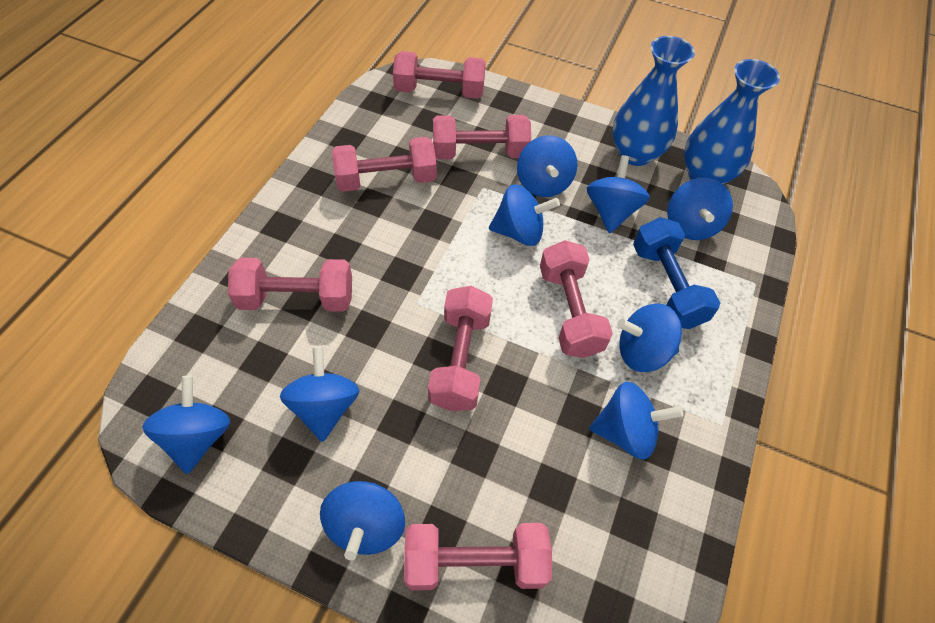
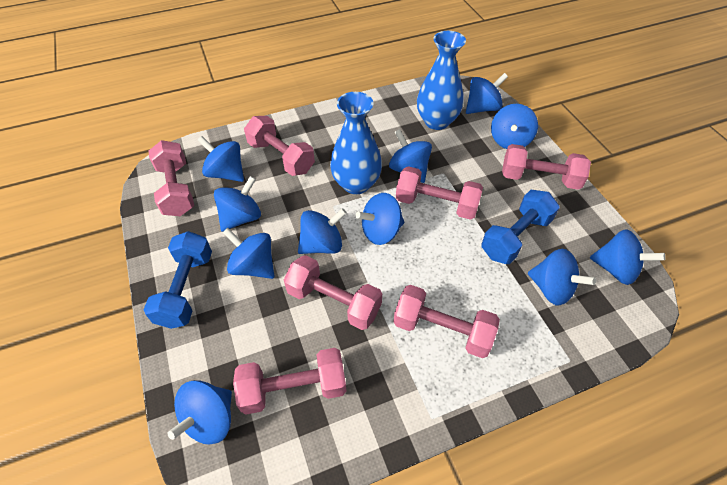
blue dumbbell: [633,217,720,329] = 1 -> [144,231,212,329] [481,190,560,264] = 2
blue spinning top: [142,376,230,474] [280,347,359,442] [320,481,405,561] [489,184,560,246] [517,135,577,197] [587,155,650,233] [589,382,683,460] [617,303,682,372] [667,178,733,240] = 9 -> [168,380,232,445] [198,136,244,182] [214,176,261,232] [222,228,274,279] [298,208,347,254] [356,193,404,245] [389,129,432,183] [466,73,508,114] [491,104,538,149] [528,249,596,305] [590,229,666,285] = 11

